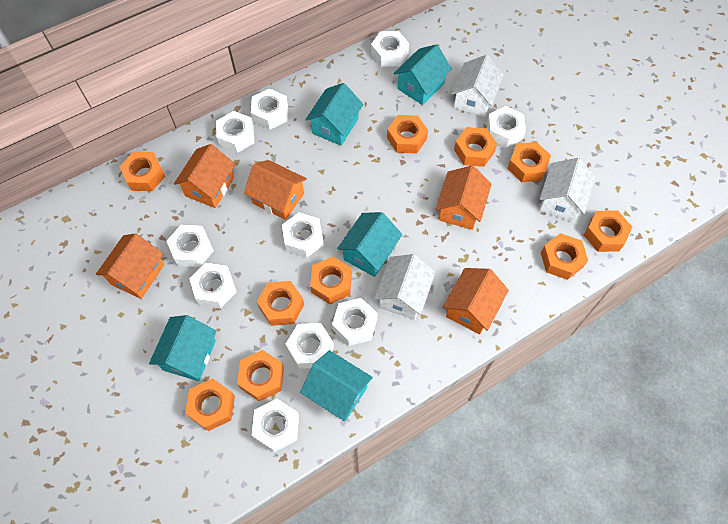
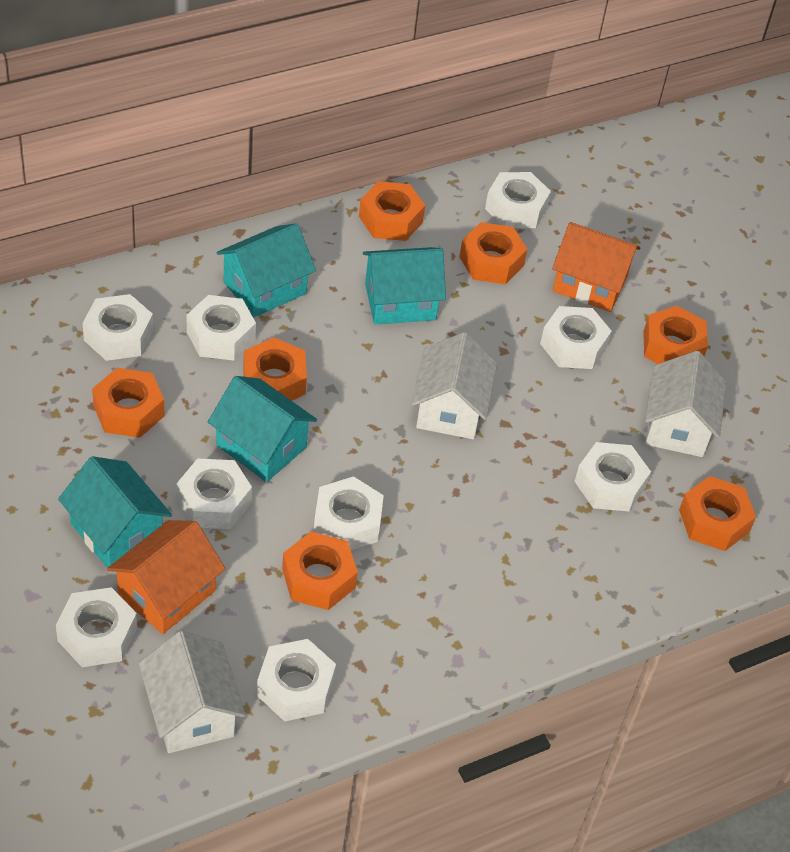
orange house: [96,233,164,299] [174,144,235,208] [244,160,307,220] [436,165,491,230] [443,268,509,334] = 5 -> [107,520,226,634] [552,222,641,312] = 2
orange nut: [120,152,165,191] [185,378,235,431] [237,350,284,401] [257,281,304,326] [310,257,352,304] [387,115,428,153] [454,127,497,167] [507,142,551,183] [541,233,588,280] [584,211,632,252] = 10 -> [92,368,164,438] [243,337,307,401] [282,532,358,610] [359,181,425,241] [459,222,527,284] [643,306,708,364] [679,476,756,551] = 7
turquoise house: [149,315,216,381] [300,350,373,421] [305,83,363,146] [337,212,402,277] [394,44,452,105] = 5 -> [58,456,172,568] [208,376,317,482] [216,223,316,317] [363,247,446,325] = 4
white nut: [167,225,214,267] [190,263,237,308] [216,111,254,153] [251,89,288,130] [252,399,299,452] [282,212,324,258] [286,323,334,369] [332,298,378,346] [371,31,409,67] [487,106,526,148] = 10 -> [56,587,137,667] [83,294,153,361] [176,459,252,529] [187,295,256,360] [257,639,336,722] [314,476,384,550] [485,172,551,228] [540,306,612,369] [574,442,651,511] = 9

